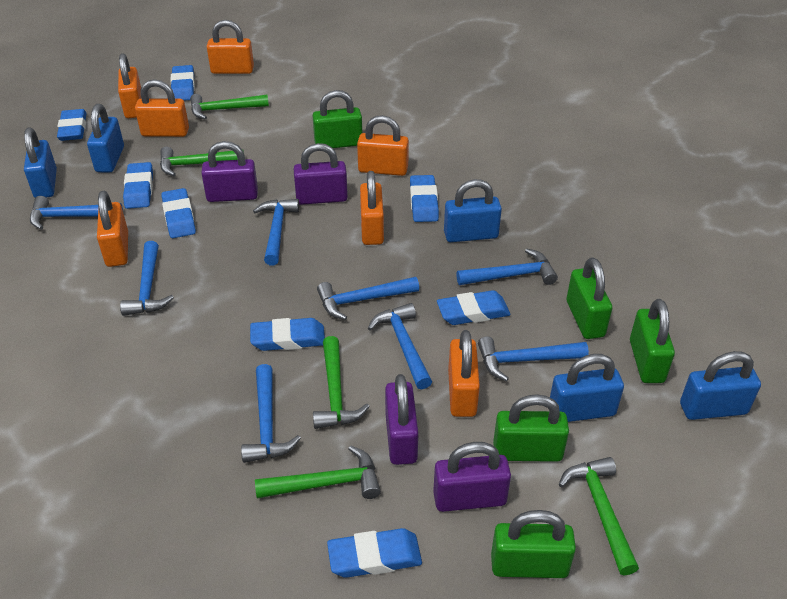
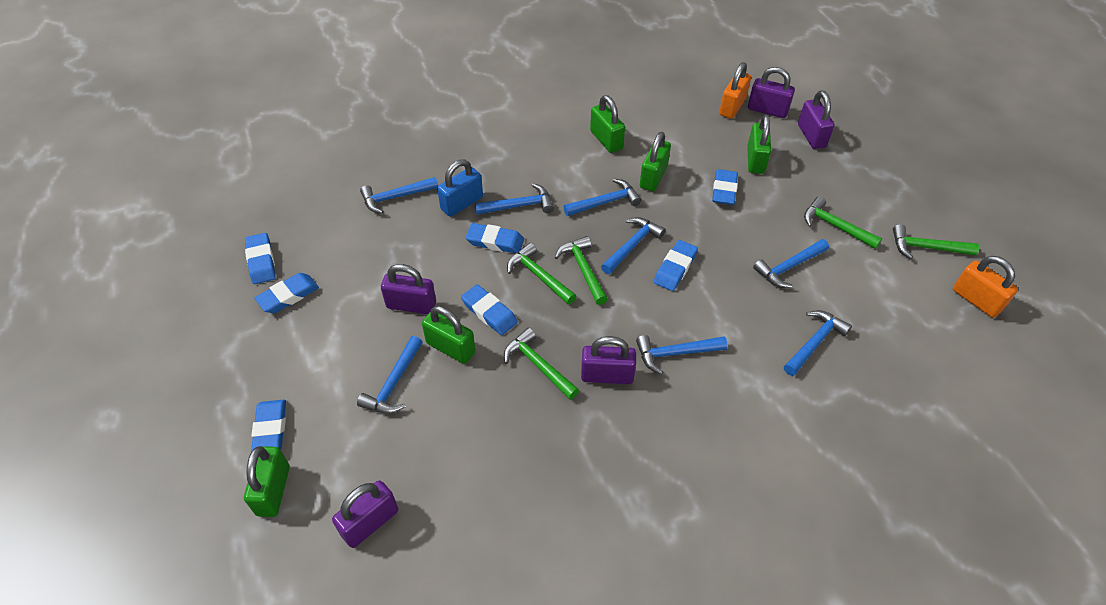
blue eraser: [57,109,87,141] [123,162,153,209] [161,188,196,238] [170,65,195,101] [250,318,325,351] [327,528,422,578] [410,175,439,222] [437,290,511,325] = 8 -> [245,233,276,284] [251,400,286,452] [254,273,319,313] [461,284,518,335] [466,223,524,253] [654,240,698,291] [712,169,738,205] = 7
blue padlock: [24,127,57,198] [87,104,124,173] [444,179,502,242] [550,354,624,422] [680,351,761,420] = 5 -> [437,159,483,217] = 1
orange padlock: [97,191,128,267] [118,53,141,118] [135,79,189,137] [207,20,254,74] [357,115,409,176] [360,171,384,245] [448,330,480,417] = 7 -> [719,62,751,119] [953,256,1018,318] = 2
purple padlock: [201,141,258,202] [294,143,348,205] [385,374,419,465] [433,442,511,512] = 4 -> [332,480,398,548] [381,264,436,314] [581,336,636,384] [748,67,795,118] [798,91,835,149] = 5

